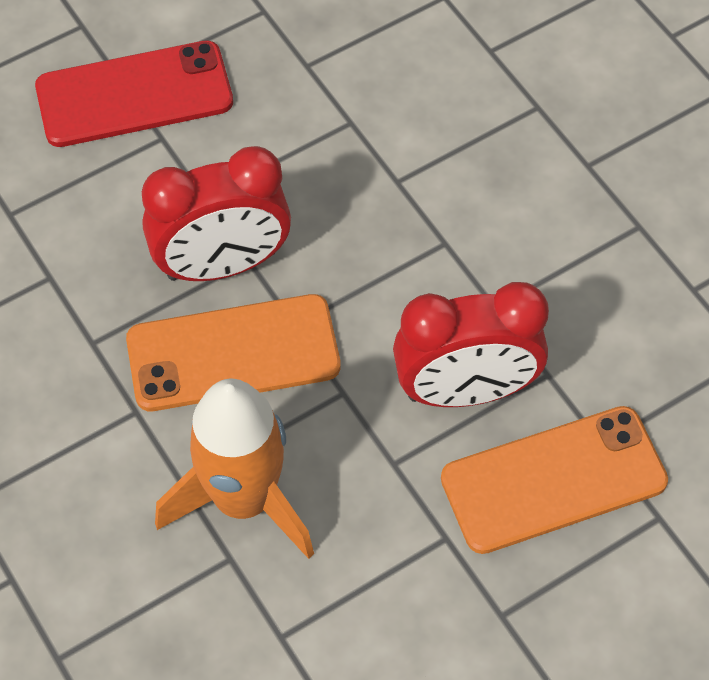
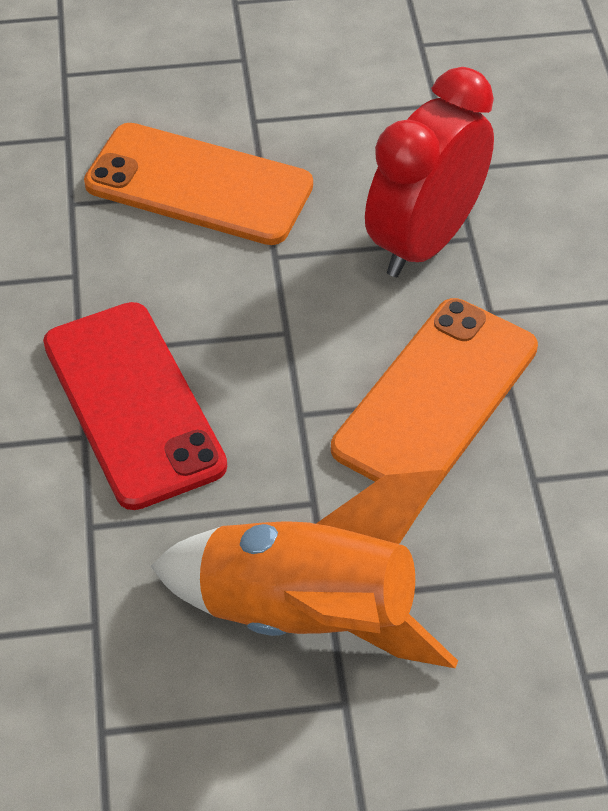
red clock: [142,146,291,281] [393,282,549,407] = 2 -> [365,67,494,277] = 1

